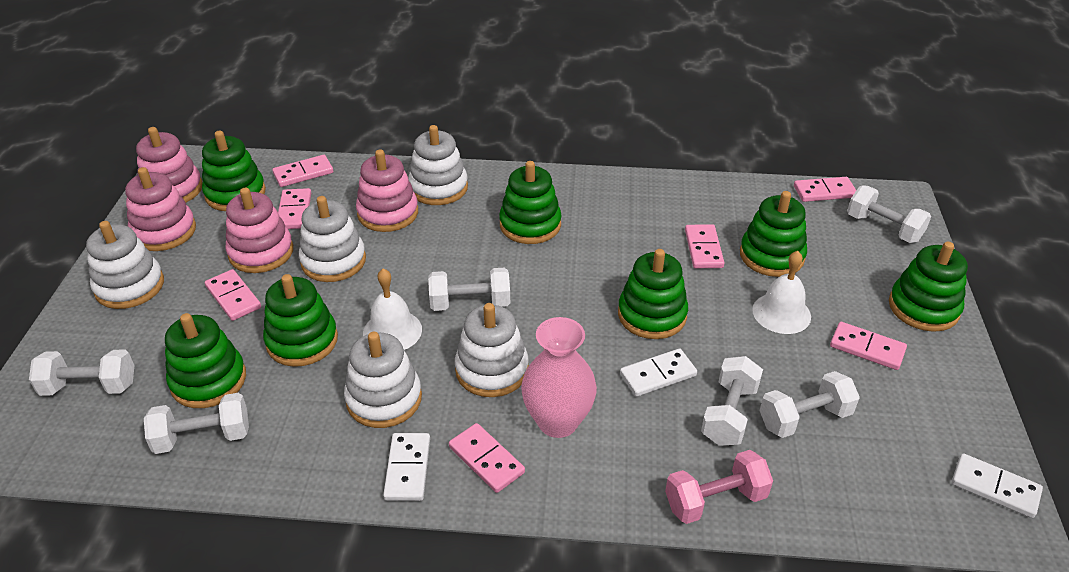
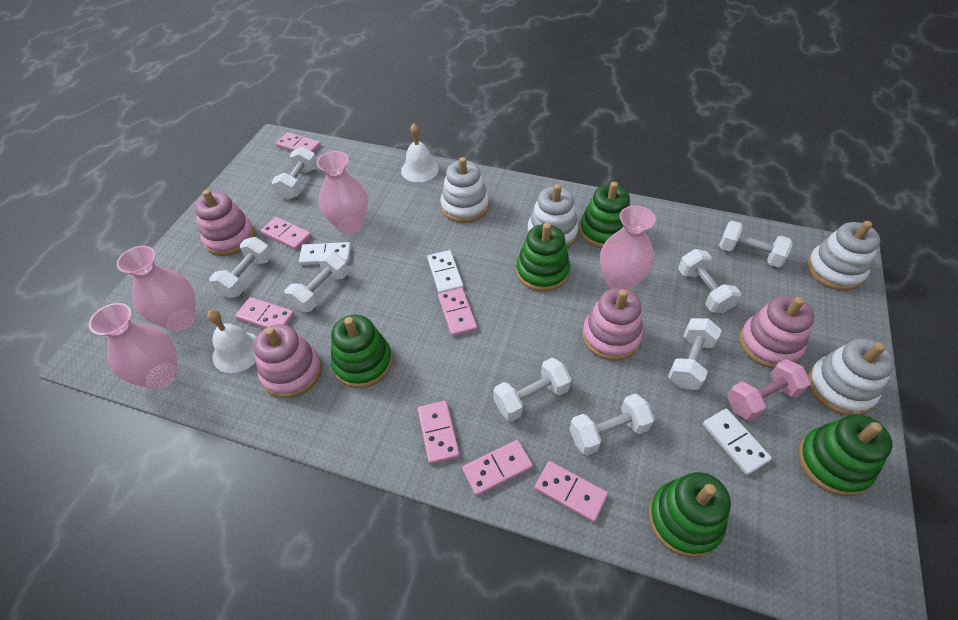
green stacking toy: [165,313,246,408] [202,131,266,211] [263,274,338,367] [499,161,562,244] [618,249,688,339] [740,191,807,277] [889,242,968,332] = 7 -> [331,315,393,388] [516,223,570,292] [579,182,630,249] [649,472,731,558] [798,414,893,496] = 5
pink vase: [521,317,597,438] = 1 -> [89,303,178,390] [117,246,196,332] [316,151,368,235] [600,205,656,291] = 4
white dumbbell: [29,349,134,396] [144,393,249,454] [428,268,510,311] [701,356,763,446] [759,371,860,438] [847,185,931,243] = 6 -> [209,237,272,298] [272,147,317,200] [285,252,349,312] [493,358,571,421] [569,394,654,456] [668,318,722,390] [678,249,741,313] [719,221,793,268] = 8
white stacking toy: [86,221,164,309] [299,196,366,282] [344,332,422,428] [408,125,468,205] [455,303,529,397] = 5 -> [441,157,489,223] [527,184,579,248] [807,221,880,291] [808,339,895,415] = 4

